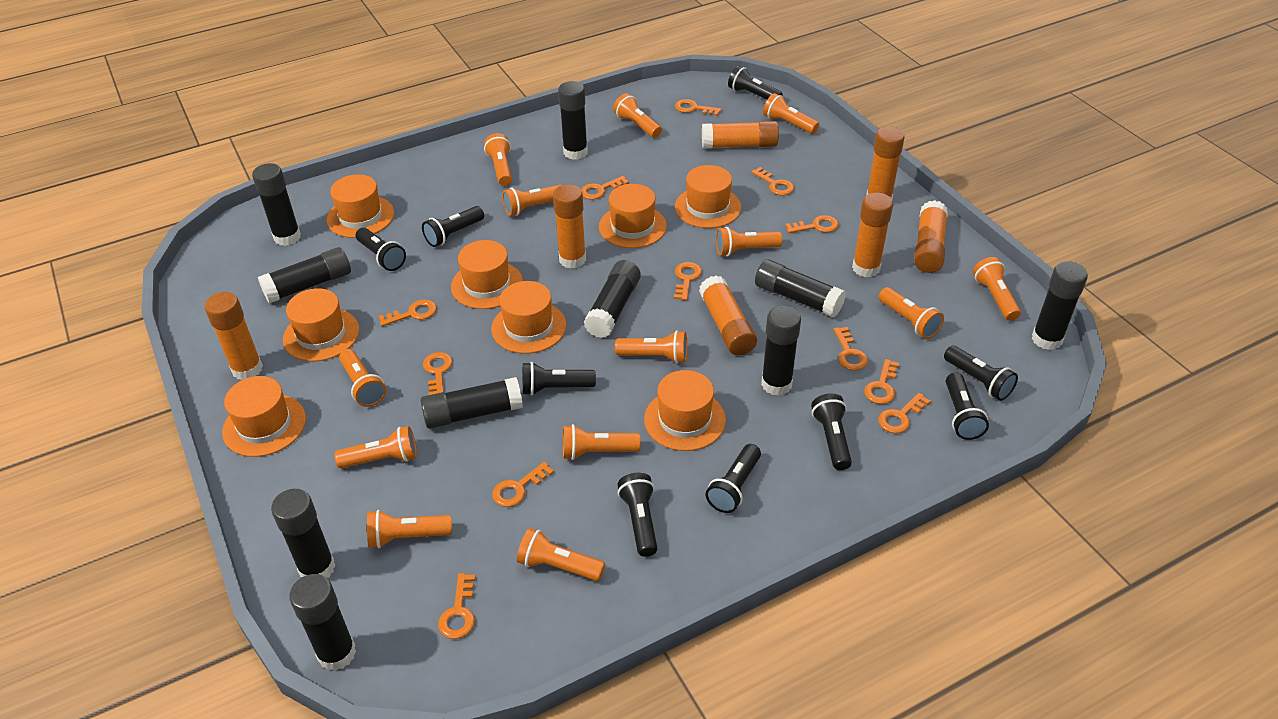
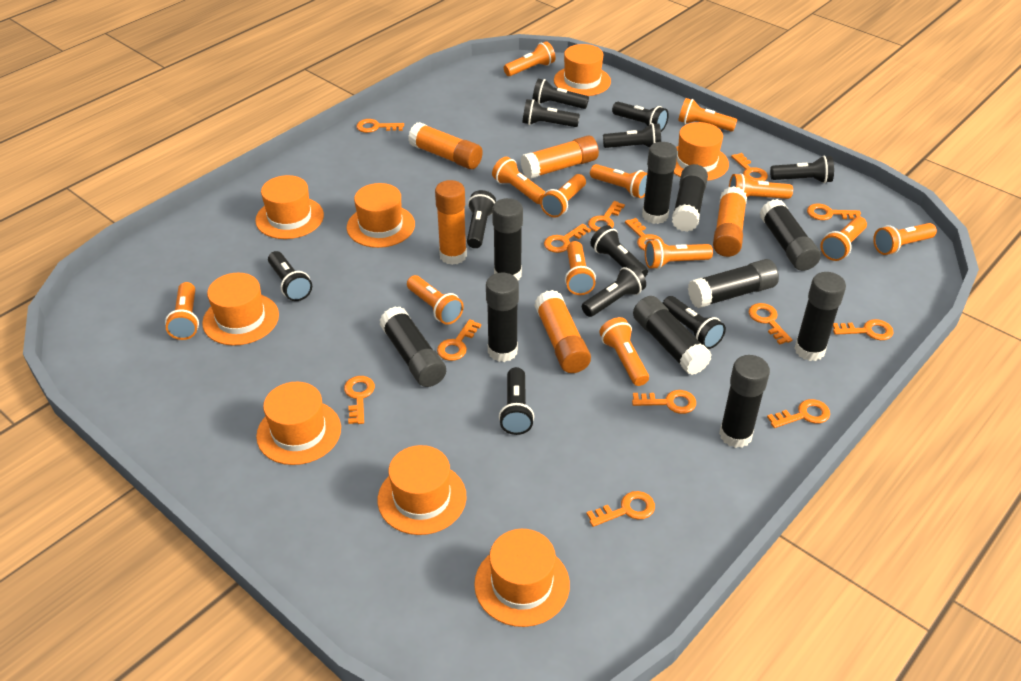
black flashlight: [356,228,406,271] [422,206,484,247] [523,362,596,396] [618,473,658,557] [705,444,761,513] [728,66,783,100] [811,393,852,470] [944,346,1018,401] [946,373,989,440] = 9 -> [268,251,312,301] [467,190,496,248] [499,367,534,435] [522,99,580,127] [532,78,589,109] [582,265,646,317] [590,225,648,277] [603,123,661,148] [612,102,669,132] [663,296,726,349] [770,156,834,183] = 11
orange glue stick: [205,292,263,380] [553,184,586,269] [699,275,757,356] [702,121,779,149] [852,192,893,277] [866,126,905,199] [914,200,948,273] = 7 -> [408,122,483,169] [435,180,467,265] [520,135,599,179] [534,290,591,373] [713,186,747,257] = 5
orange key: [379,299,437,326] [423,352,453,395] [438,573,475,639] [492,462,554,507] [581,176,629,200] [674,262,702,301] [675,99,721,116] [751,167,794,196] [785,215,839,233] [833,327,868,371] [864,359,899,404] [878,393,931,434] = 12 -> [344,376,375,424] [356,119,404,133] [437,319,481,361] [544,224,591,253] [587,491,655,527] [588,201,625,232] [625,218,664,251] [632,390,696,414] [731,153,768,181] [749,303,792,345] [767,399,830,428] [807,204,861,220] [833,319,894,340] = 13

